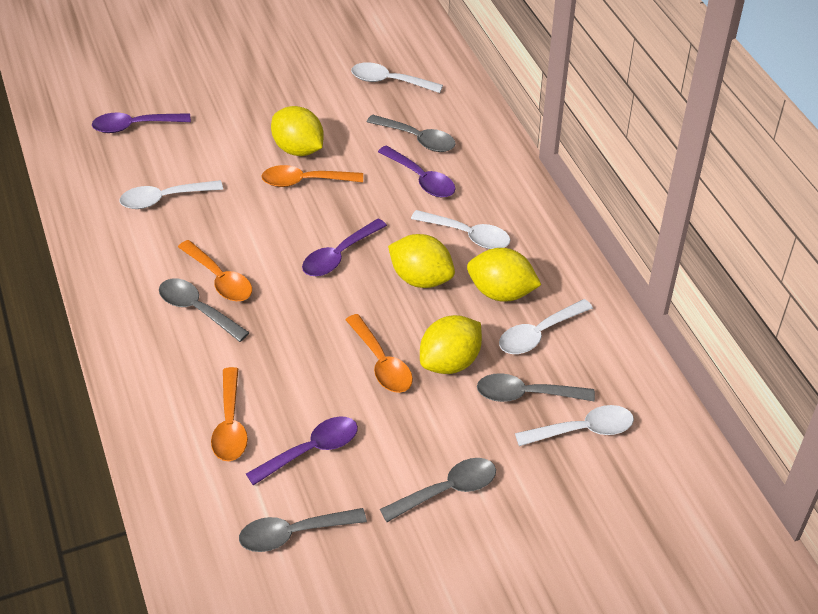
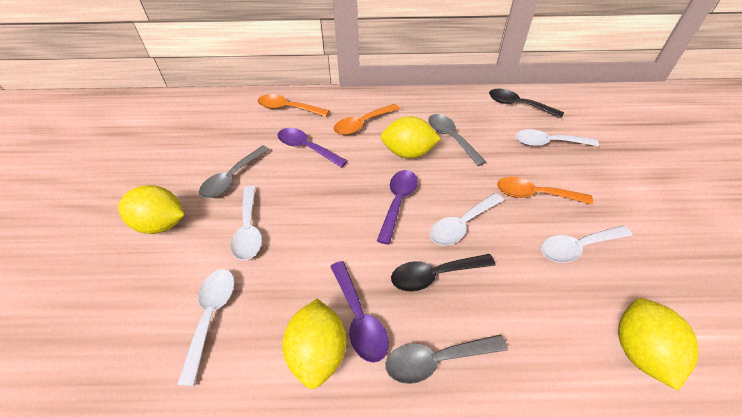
black spoon: none = 0 -> [391,254,495,292] [489,89,564,118] = 2
grey spoon: [159,278,250,342] [239,508,367,552] [367,114,456,152] [380,458,496,522] [477,373,595,402] = 5 -> [199,145,270,198] [385,334,508,384] [428,114,486,166] = 3
orange spoon: [178,240,252,301] [211,367,248,461] [261,165,363,187] [346,314,413,393] = 4 -> [258,94,329,117] [334,104,400,135] [497,177,593,205] = 3
purple spoon: [92,113,191,133] [246,416,358,486] [302,218,387,276] [378,145,456,198] = 4 -> [277,128,348,168] [330,261,389,363] [377,170,418,245] = 3

